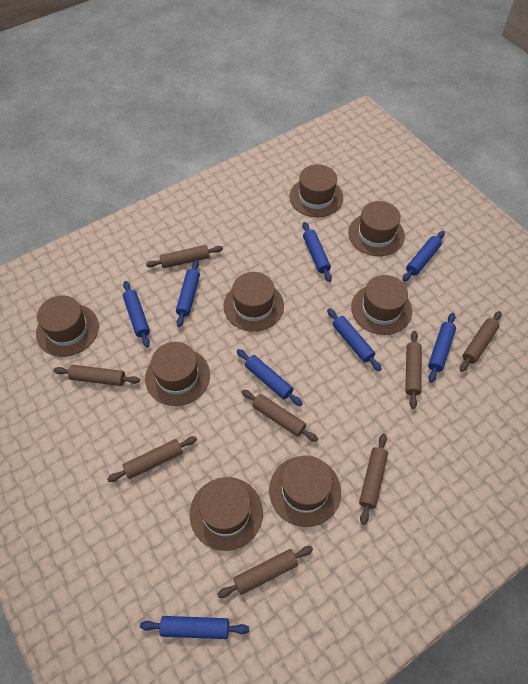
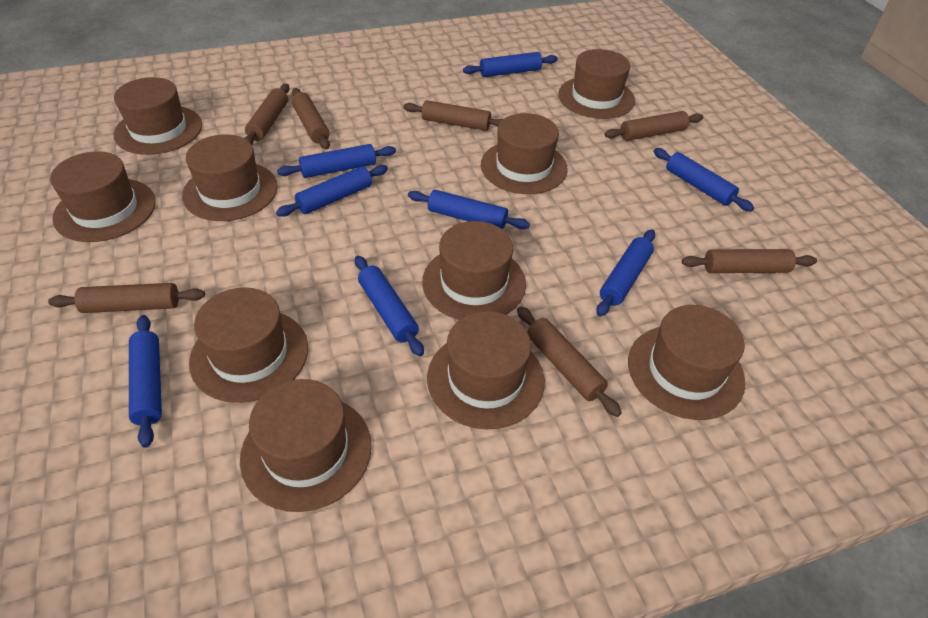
brown hat: [36,295,99,357] [145,342,210,406] [190,477,263,551] [223,272,284,332] [269,455,341,527] [290,164,343,217] [348,201,405,256] [351,275,412,335] = 8 -> [50,151,156,242] [113,77,202,155] [182,134,278,221] [189,287,308,403] [240,379,372,512] [422,221,526,320] [427,311,545,429] [481,113,568,194] [558,49,635,119] [628,305,745,420] = 10
brown rolling pin: [53,365,140,386] [107,436,197,482] [146,245,223,268] [217,546,313,598] [242,390,318,442] [359,434,388,525] [405,331,422,409] [460,311,502,372] = 8 -> [48,283,205,313] [245,84,290,145] [292,88,330,149] [403,100,503,131] [517,306,622,417] [605,111,703,141] [682,249,817,273] = 7

